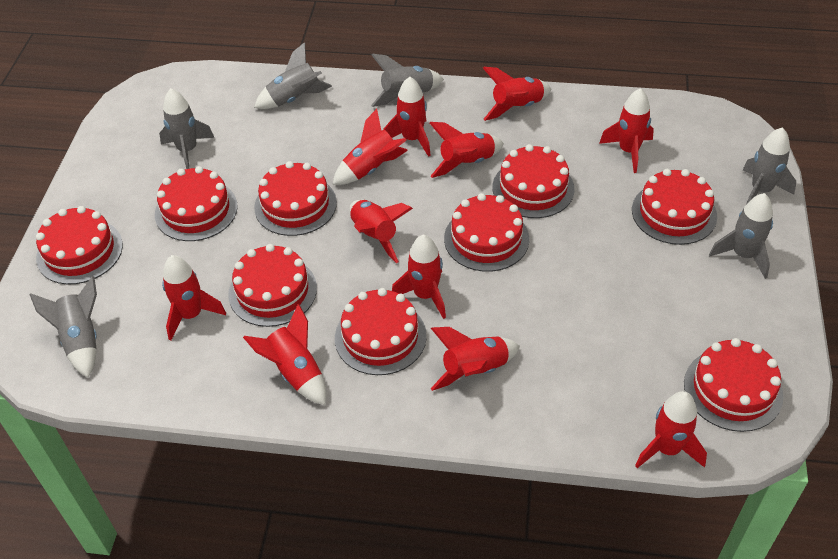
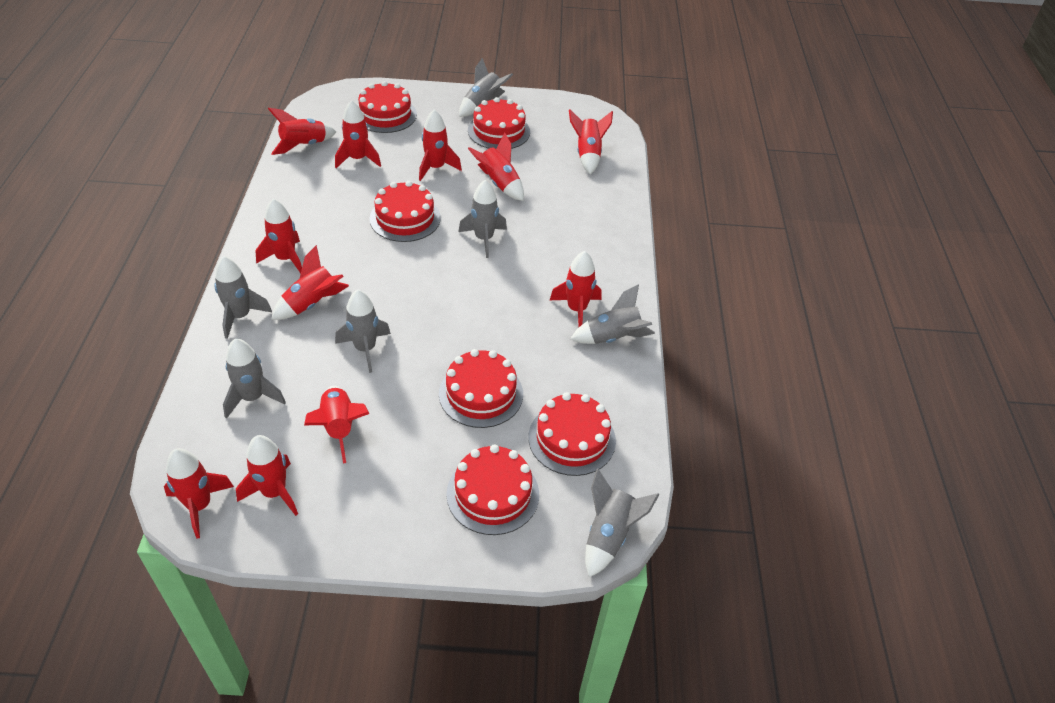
grey rocket: [30,276,97,378] [159,89,214,169] [254,42,332,109] [371,54,444,107] [709,193,773,279] [743,127,796,204] = 6 -> [214,256,272,339] [223,338,286,419] [335,289,391,373] [458,180,507,258] [459,58,513,117] [571,284,655,344] [585,468,659,577] = 7
red cake: [36,206,123,284] [155,166,238,241] [228,244,317,327] [254,161,337,236] [335,288,427,375] [444,193,529,272] [493,144,575,218] [632,169,717,245] [684,338,783,432] = 9 -> [358,81,417,133] [370,181,441,242] [439,349,523,428] [446,444,539,535] [468,97,530,149] [528,392,616,476] = 6

